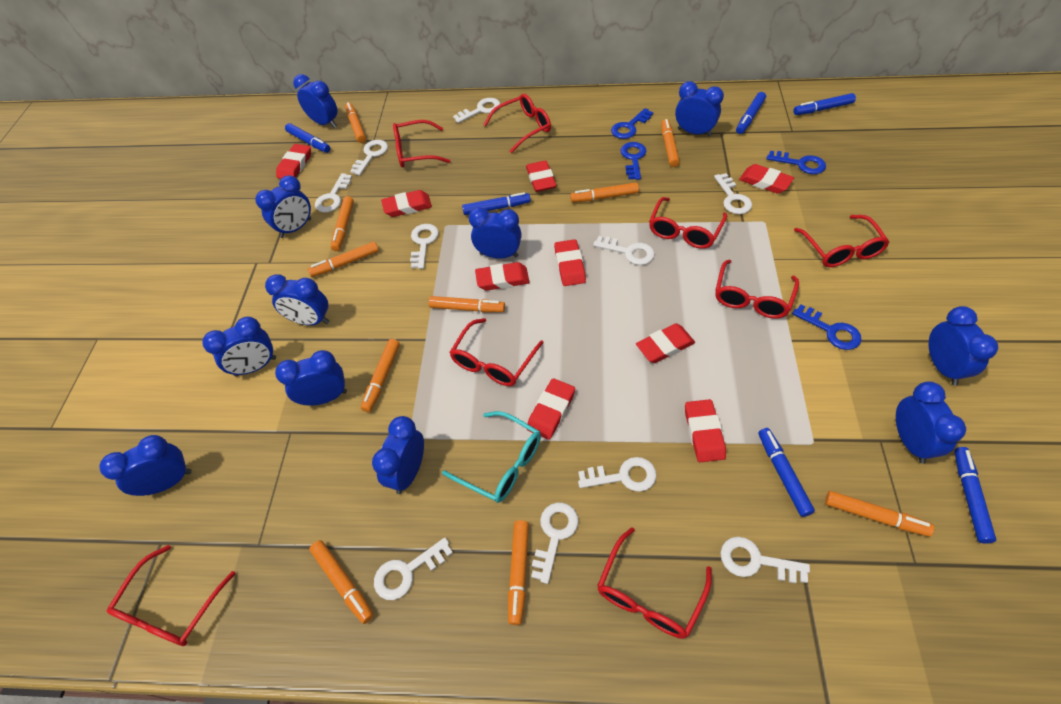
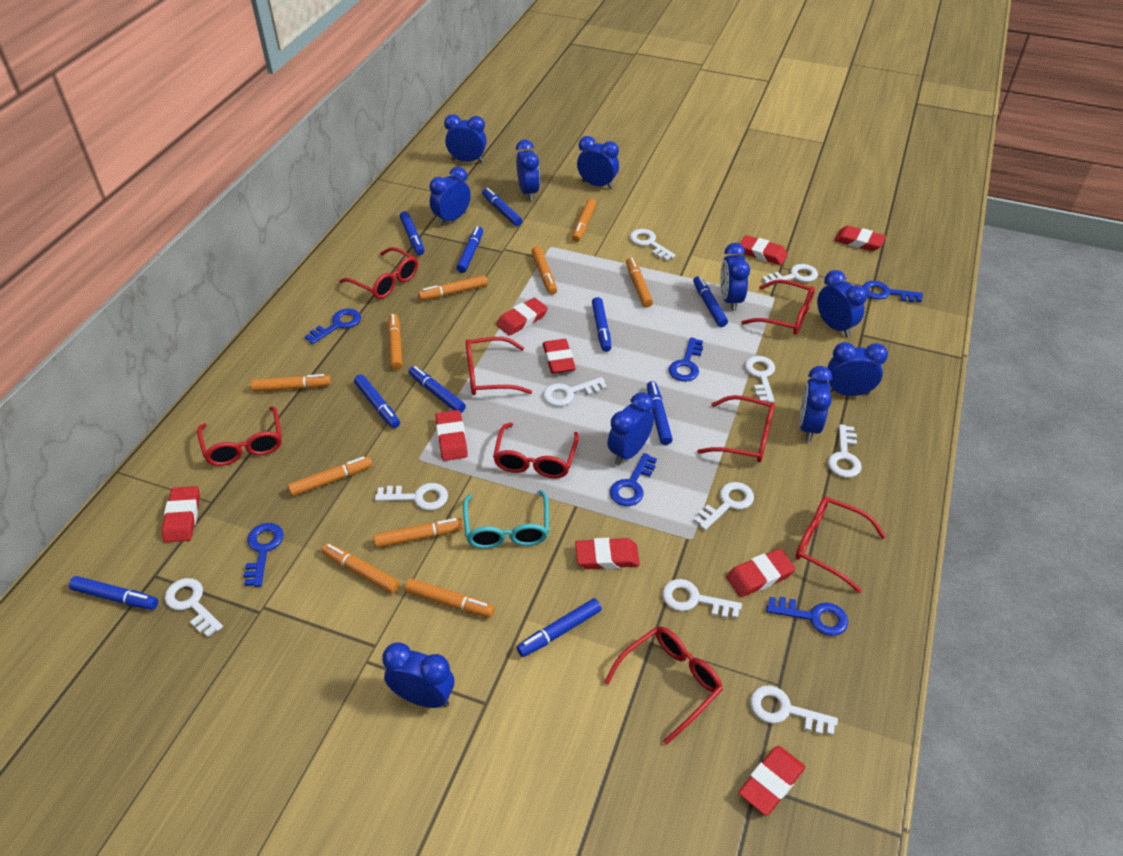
blue clock: [99,435,192,496] [203,317,276,377] [255,175,311,238] [265,274,330,325] [275,350,347,405] [293,74,338,128] [372,416,424,494] [469,207,521,259] [675,81,724,136] [896,381,966,464] [929,306,998,386] = 11 -> [382,642,454,708] [429,167,471,226] [444,114,487,163] [516,139,540,201] [577,136,619,189] [607,392,654,465] [720,243,750,311] [799,366,832,441] [817,270,867,337] [827,342,888,396] = 10
blue key: [611,108,653,139] [620,142,646,180] [766,151,826,174] [792,304,862,350] = 4 -> [244,523,284,587] [305,308,361,344] [610,453,657,506] [669,337,703,382] [766,597,848,636] [862,281,923,303] = 6
blue marker: [285,123,330,153] [462,192,531,215] [736,92,766,134] [758,428,815,517] [793,93,856,115] [954,447,996,544] = 6 -> [69,576,158,610] [354,374,400,428] [400,211,425,255] [409,366,466,413] [456,226,483,273] [482,188,522,226] [516,598,602,657] [592,297,611,352] [647,381,673,445] [693,276,728,327] = 10

